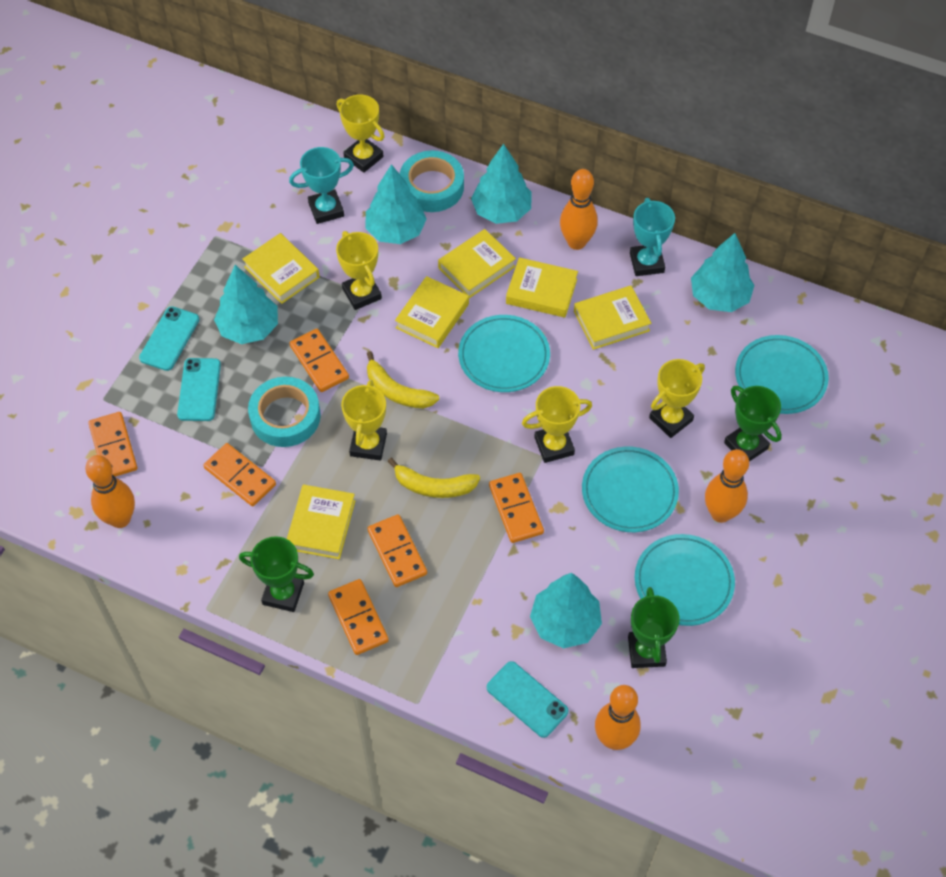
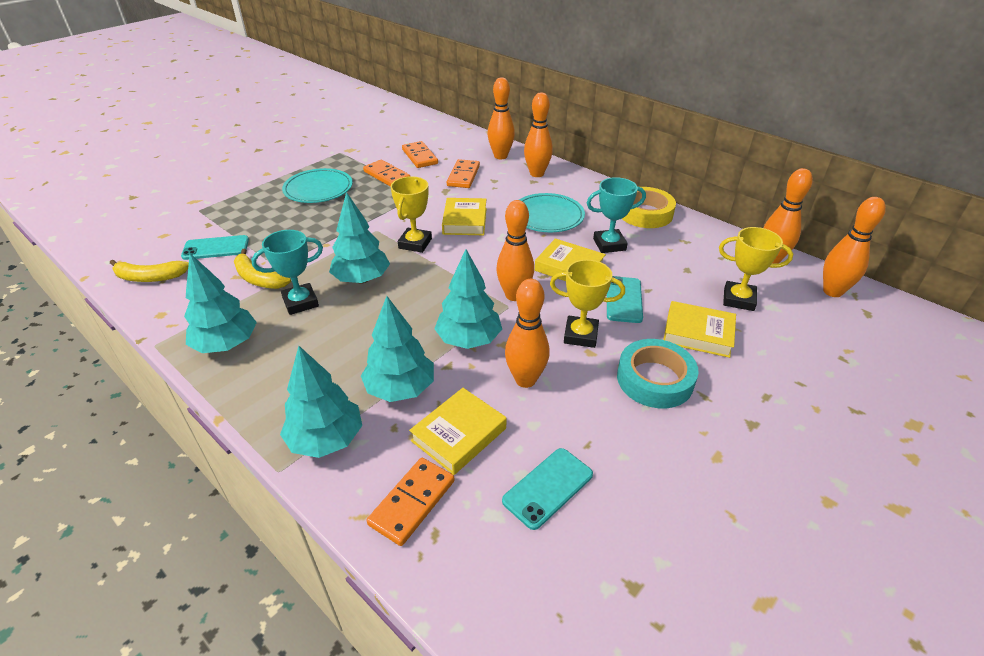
green trophy: [239,536,314,612] [628,587,680,668] [724,386,782,462] = 3 -> none = 0
orange bowling pin: [85,455,135,528] [560,169,598,250] [595,685,641,750] [705,449,749,523] = 4 -> [487,77,515,159] [496,200,534,301] [505,279,550,388] [524,92,553,177] [763,168,813,264] [823,197,886,297] = 6
orange domino: [88,412,138,477] [203,443,276,507] [289,329,349,392] [328,579,389,655] [368,514,427,587] [489,473,544,543] = 6 -> [363,160,410,187] [367,458,454,546] [402,141,438,168] [447,159,480,188] = 4
turquoise plate: [458,315,550,392] [582,446,679,532] [635,534,735,626] [735,335,829,414] = 4 -> [282,168,353,203] [519,193,585,232] = 2
turquoise tape: [248,377,321,447] [400,150,464,212] = 2 -> [617,339,699,408] = 1
yellow book: [242,233,320,304] [287,484,355,559] [395,276,469,348] [438,229,516,298] [506,257,578,317] [574,286,651,350] = 6 -> [409,388,507,475] [442,198,487,235] [535,238,606,281] [663,301,736,358] = 4
yellow tape: none = 0 -> [622,187,676,228] = 1
yellow trophy: [336,231,382,310] [337,94,385,173] [341,380,387,460] [522,386,592,463] [649,359,705,438] = 5 -> [391,176,432,253] [550,260,625,348] [719,227,793,311] = 3

